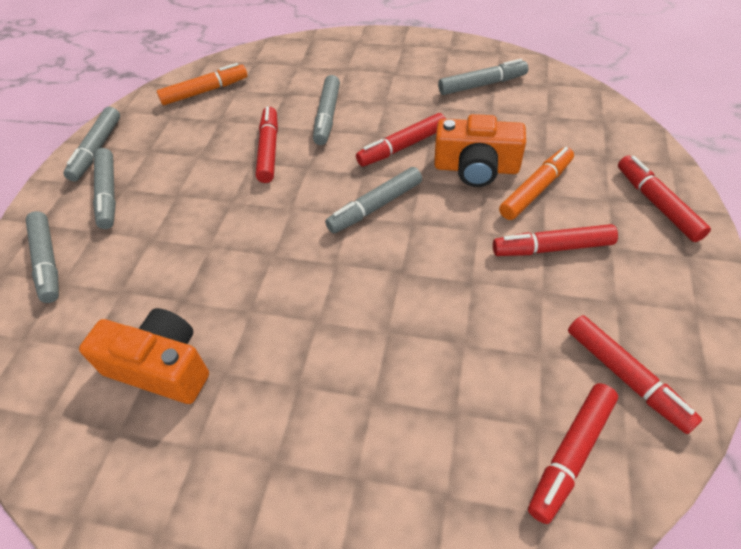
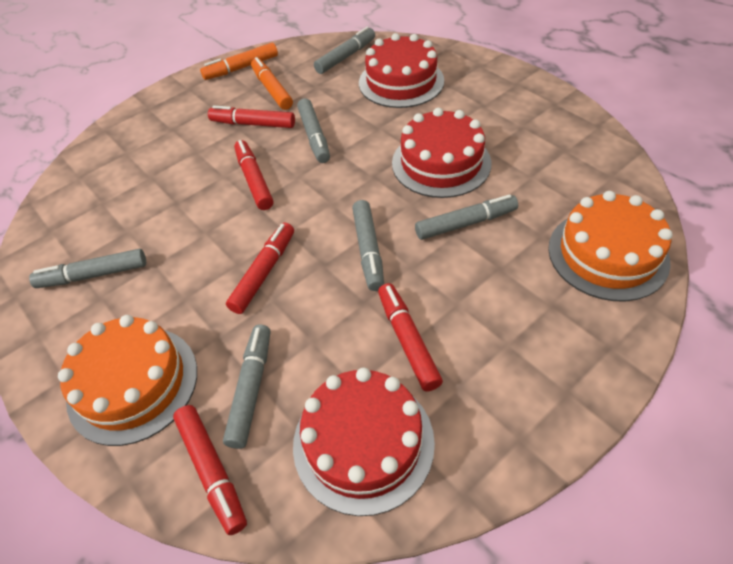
orange cake: none = 0 -> [58,315,197,446] [548,191,673,301] = 2
orange camera: [79,308,209,404] [434,114,526,187] = 2 -> none = 0
red cake: none = 0 -> [293,368,435,516] [359,33,444,108] [392,108,492,198] = 3
red marker: [256,106,278,183] [356,113,446,166] [493,224,618,256] [528,383,618,524] [568,315,702,434] [618,155,711,242] = 6 -> [173,405,247,535] [208,106,295,128] [226,222,294,314] [234,140,273,210] [378,283,443,392] = 5

